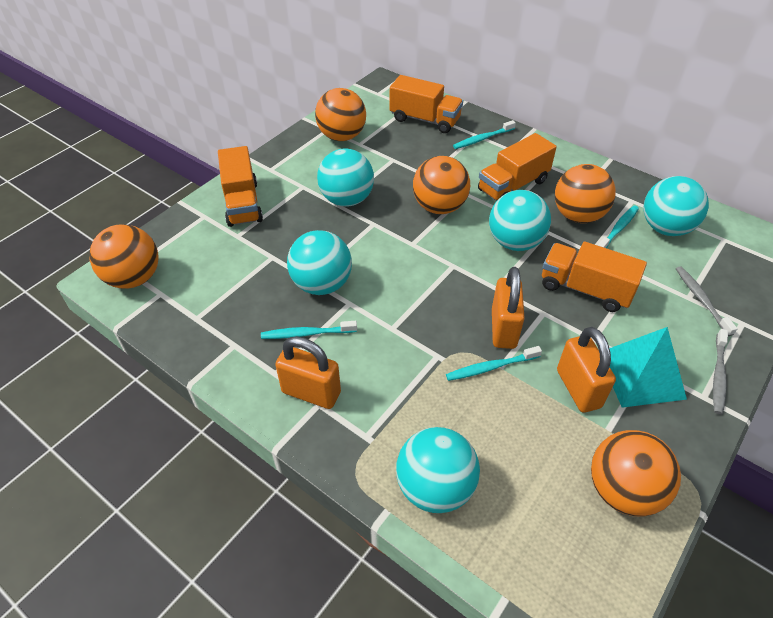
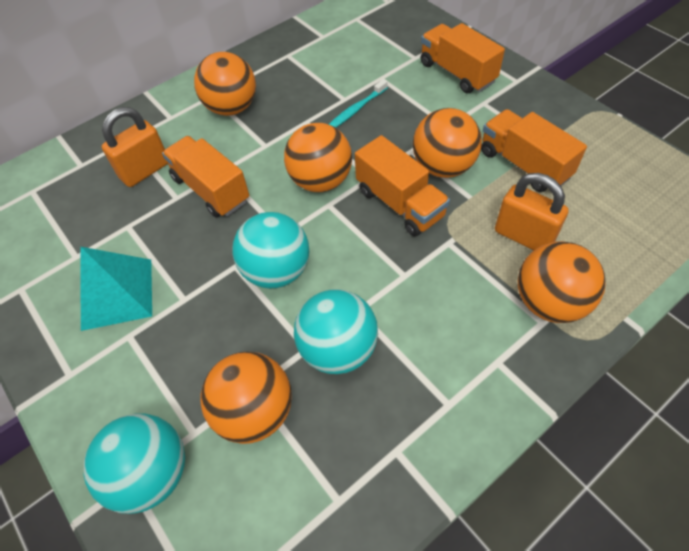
grey toothbrush: [676,266,738,336] [713,329,728,414] = 2 -> none = 0
orange padlock: [275,336,341,409] [492,267,525,349] [557,327,616,413] = 3 -> [102,107,168,187] [495,173,569,250] = 2
turquoise ball: [287,230,352,295] [317,148,374,207] [396,427,480,513] [489,190,551,251] [643,176,709,236] = 5 -> [84,413,185,514] [232,212,309,288] [294,289,378,374] = 3
turquoise toothbrush: [261,321,357,339] [446,346,542,381] [453,120,516,149] [598,205,639,248] = 4 -> [328,79,388,128] = 1

